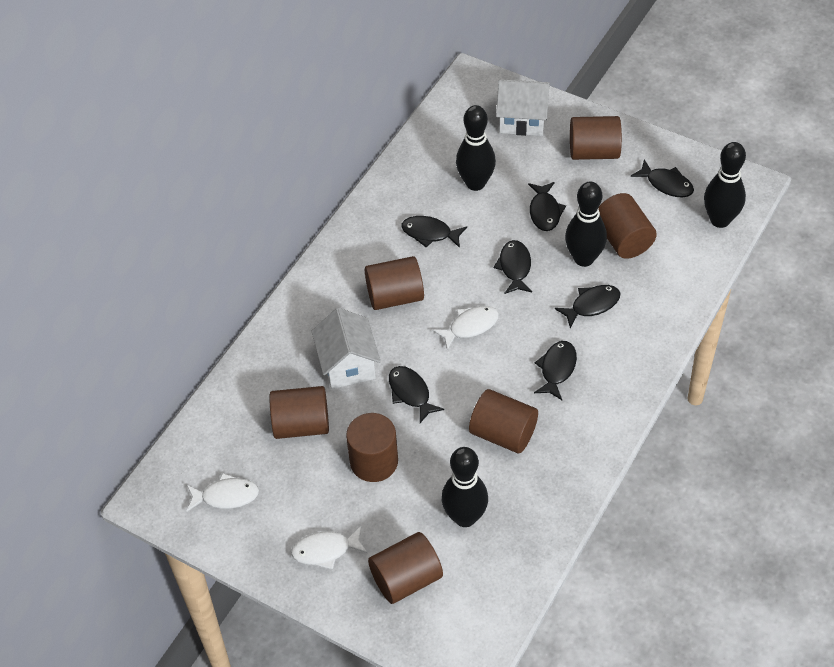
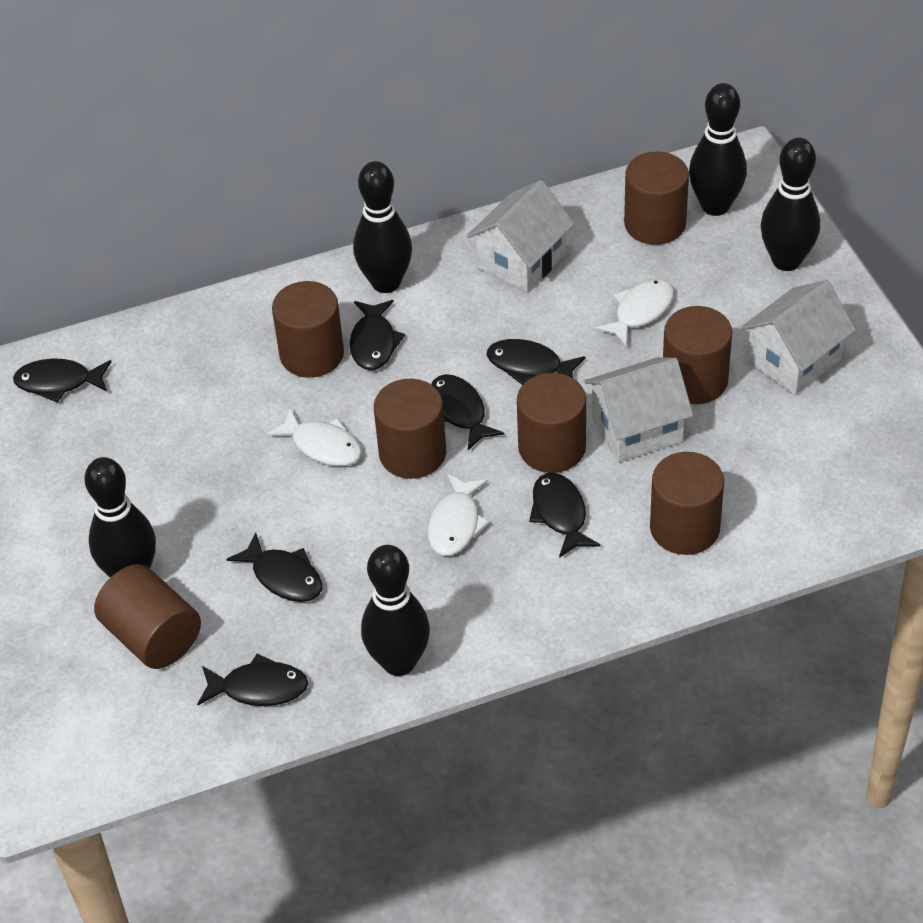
black bowling pin: [442,447,488,527] [456,105,496,191] [565,182,607,267] [704,142,746,228] = 4 -> [85,457,156,578] [353,161,412,293] [361,545,430,676] [689,83,747,216] [760,138,820,271] = 5
white house: [312,308,381,389] [496,79,550,136] = 2 -> [467,180,575,293] [584,357,693,463] [740,280,856,395] = 3

